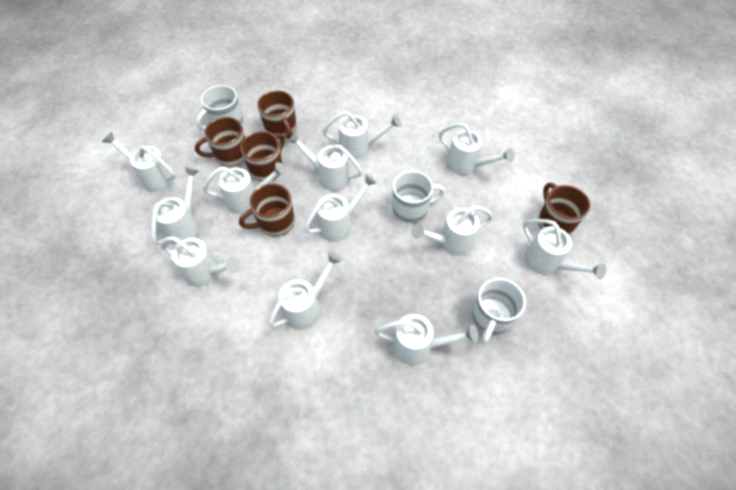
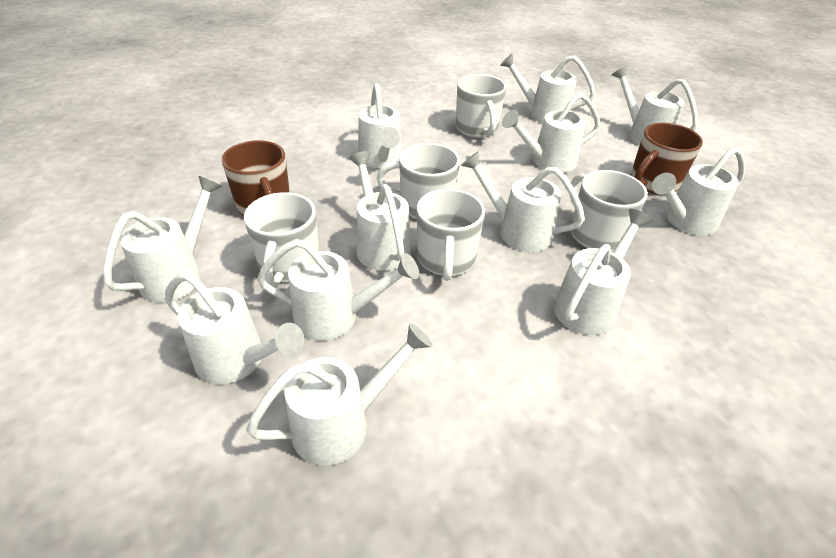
brown mug: [195,117,245,167] [239,183,295,236] [240,131,285,182] [257,90,297,139] [538,183,590,235] = 5 -> [221,140,290,216] [631,123,703,194] = 2
white mug: [196,85,243,131] [392,171,445,223] [472,278,526,344] = 3 -> [244,192,319,287] [377,143,460,219] [417,189,485,281] [456,74,506,138] [570,170,648,251] = 5

